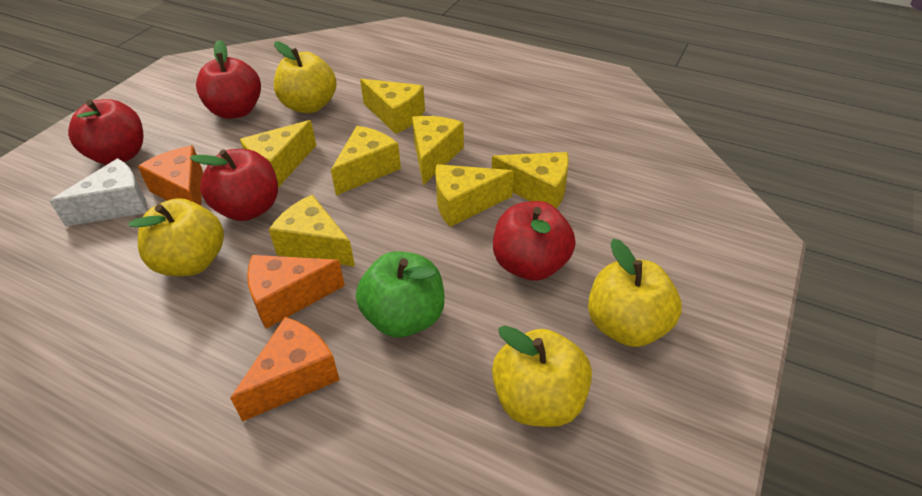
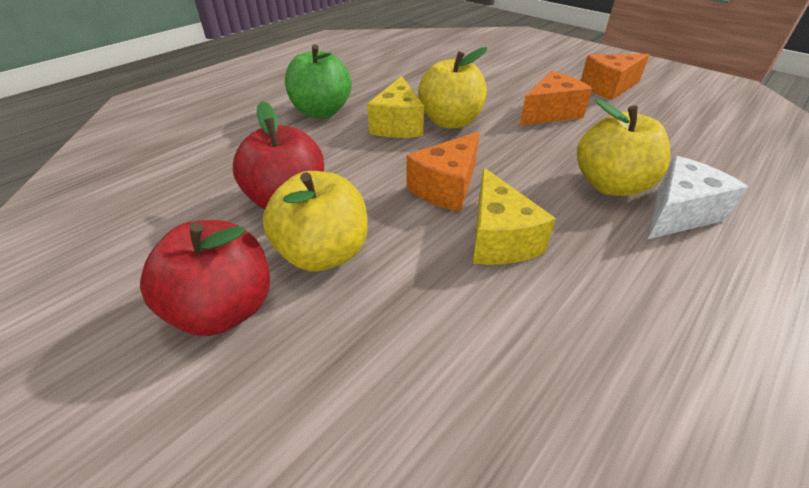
red apple: [68,99,143,165] [190,149,278,221] [196,40,261,119] [493,201,576,281] = 4 -> [140,220,270,336] [233,101,324,209] = 2
yellow apple: [129,198,224,276] [274,42,337,113] [492,326,592,427] [588,239,682,347] = 4 -> [263,171,368,271] [418,47,487,129] [577,99,670,196] = 3
yellow cheese: [240,120,316,187] [269,195,355,267] [331,126,401,195] [360,79,425,134] [412,116,464,185] [435,164,514,227] [492,152,569,209] = 7 -> [367,76,424,138] [473,167,556,265] = 2

